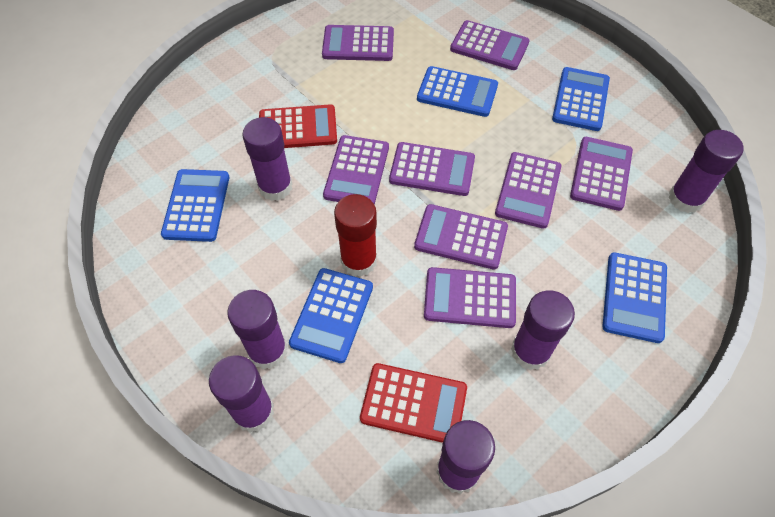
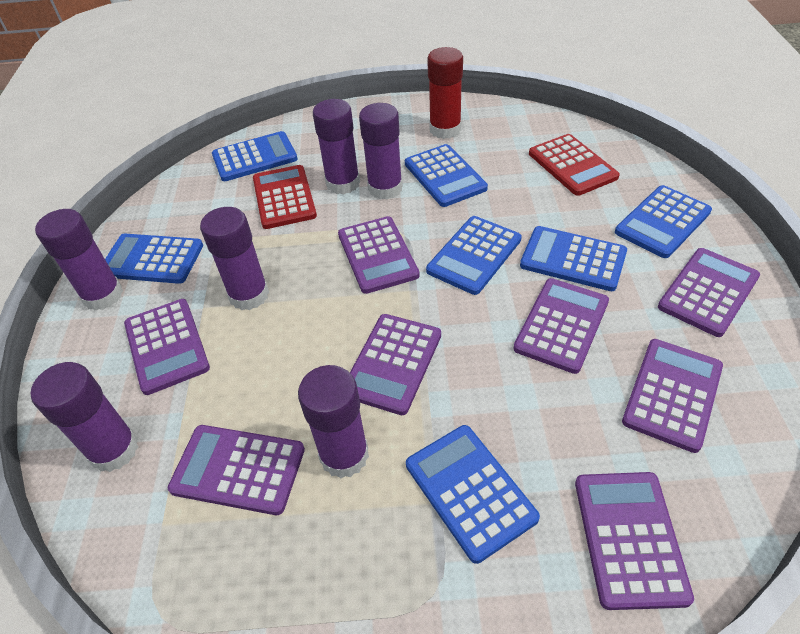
blue calculator: [161,169,229,242] [289,268,373,363] [417,66,498,117] [552,67,610,131] [602,252,667,343] = 5 -> [105,233,203,284] [212,131,298,181] [405,144,488,207] [406,425,540,564] [426,216,522,295] [520,226,627,291] [615,185,712,258] = 7

